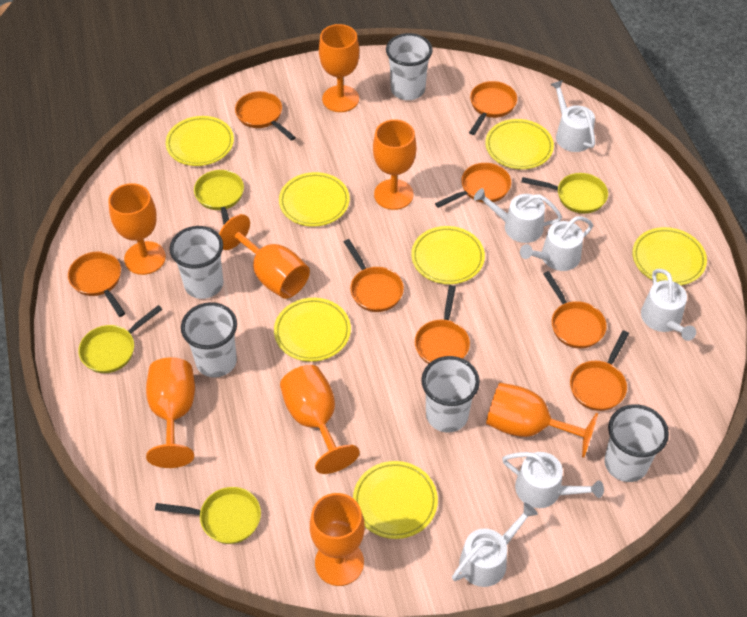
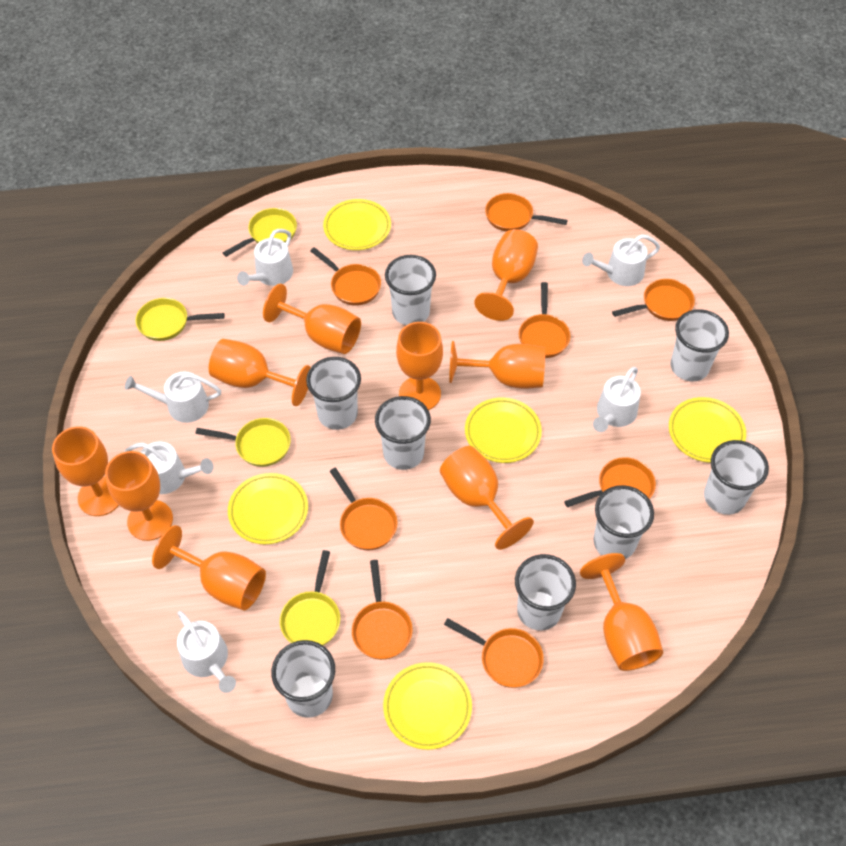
orange goblet: [108,183,166,275] [146,357,195,468] [219,214,310,299] [280,365,360,474] [310,493,365,586] [319,24,359,112] [373,120,416,210] [486,383,598,458] = 8 -> [52,426,119,516] [105,451,173,541] [152,525,266,610] [209,339,311,406] [263,284,361,354] [396,322,443,410] [440,446,534,550] [449,341,545,389] [474,229,538,321] [580,553,663,671] = 10
white cup: [169,226,224,299] [181,302,237,378] [386,33,433,100] [421,356,480,433] [604,404,669,482] = 5 -> [271,640,335,718] [306,357,361,430] [375,396,431,470] [385,255,436,325] [515,554,576,631] [593,485,654,559] [670,309,729,381] [704,440,769,515] = 8
yellow plate: [166,116,234,166] [274,298,351,362] [279,172,350,227] [353,461,438,539] [411,226,485,284] [485,119,554,169] [632,227,707,285] = 7 -> [228,473,308,544] [323,199,391,250] [383,662,472,750] [465,397,542,463] [669,397,746,463] = 5

